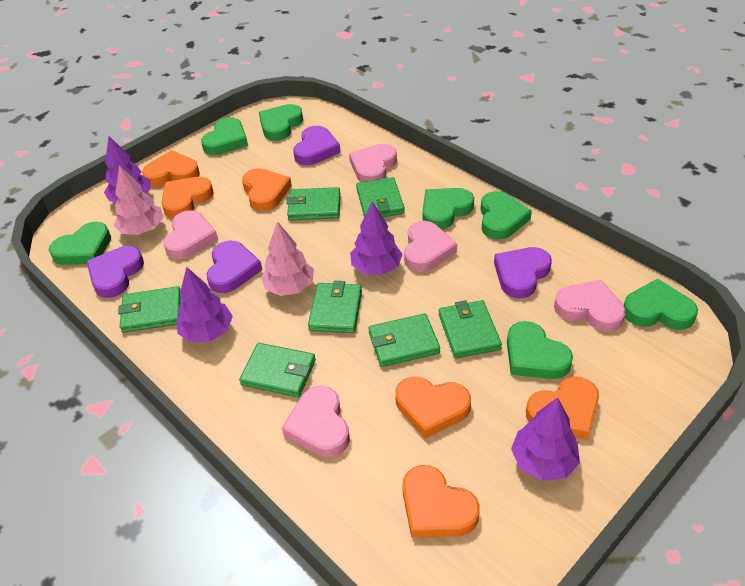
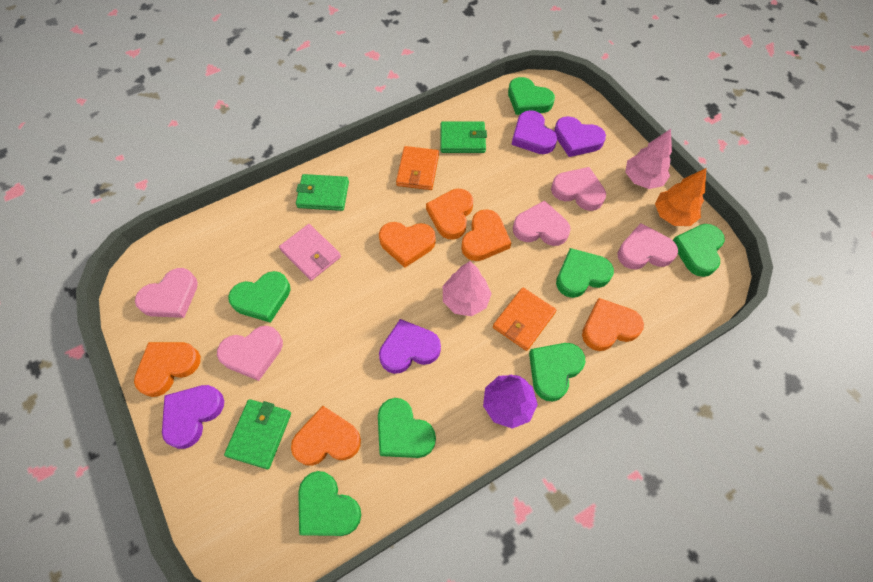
green wallet: [118,286,181,333] [239,343,316,398] [286,187,340,220] [308,281,362,333] [356,177,405,217] [368,313,440,367] [439,300,502,359] = 7 -> [224,399,291,469] [296,174,349,211] [441,122,487,153] = 3
orange tree: none = 0 -> [655,168,706,226] = 1
orange wallet: none = 0 -> [396,146,439,190] [493,287,556,351] = 2
pink wallet: none = 0 -> [279,224,341,281] = 1
purple tree: [104,136,151,202] [177,267,233,343] [350,201,403,275] [511,397,580,481] = 4 -> [483,375,538,429] = 1

